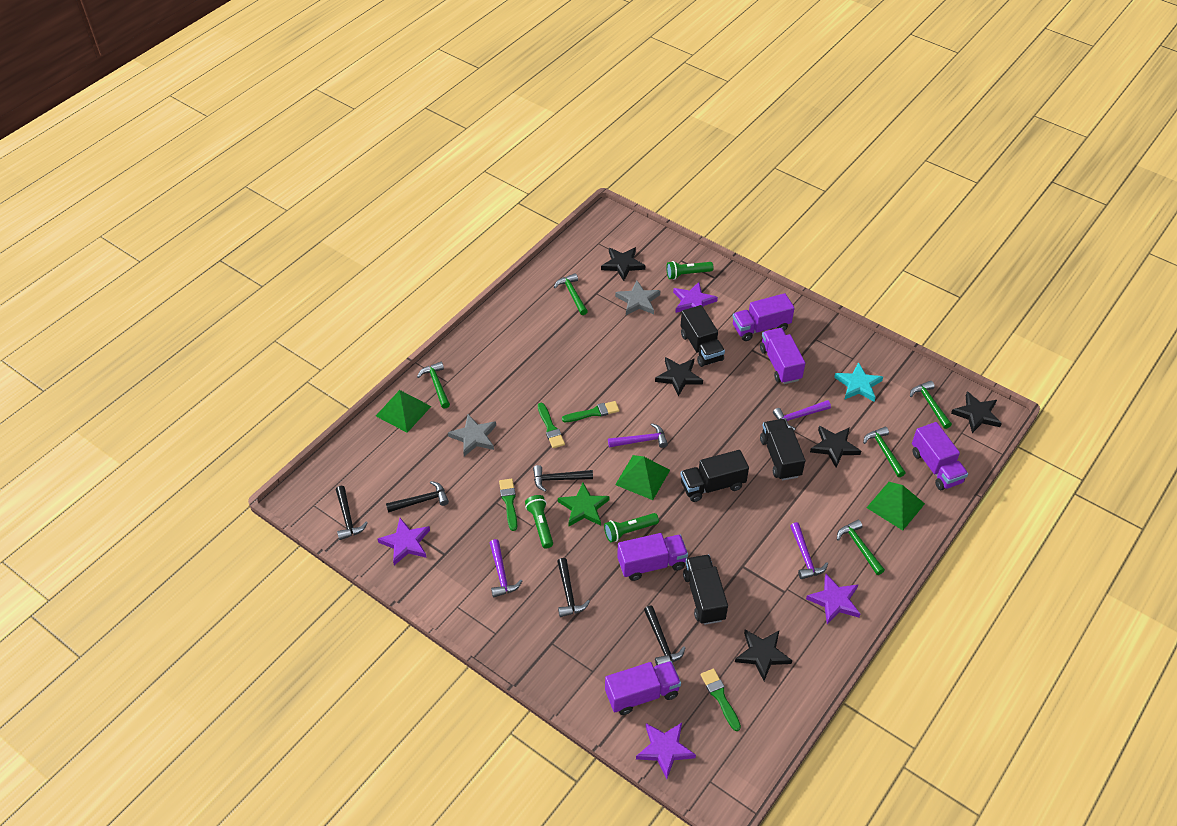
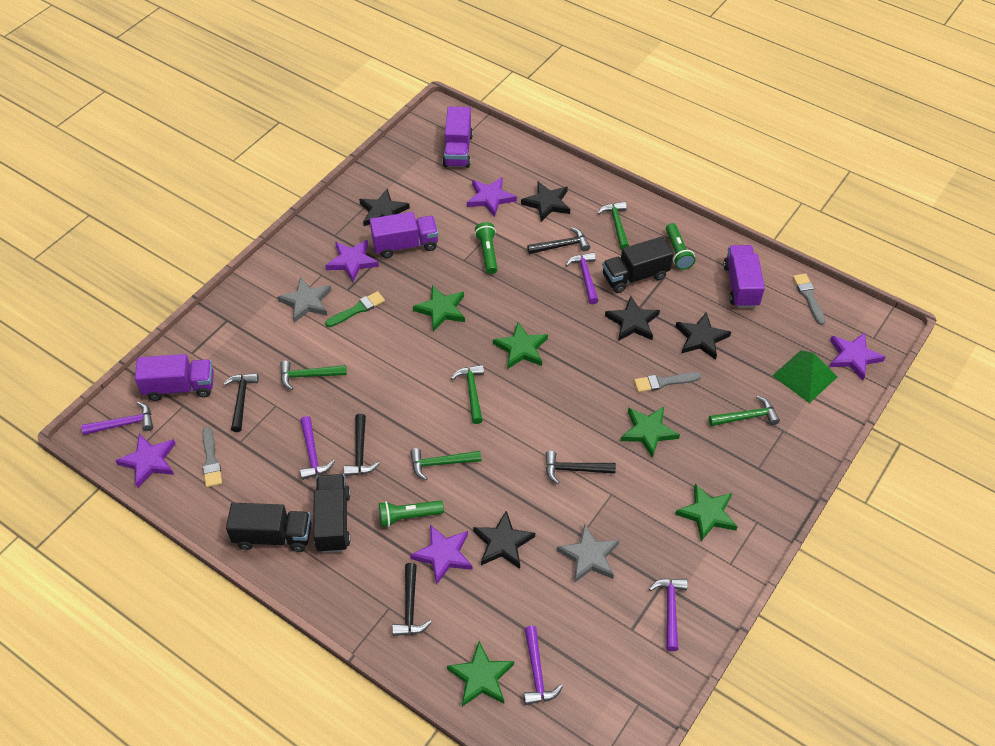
black truck: [680,305,725,367] [680,450,749,502] [683,555,728,625] [760,419,805,480] = 4 -> [226,503,311,552] [313,474,350,553] [602,236,674,293] = 3
green brush: [499,479,517,531] [538,403,565,448] [562,401,619,422] [701,669,741,731] = 4 -> [325,291,385,327] = 1
green pyramid: [376,390,431,433] [615,455,670,500] [866,482,925,530] = 3 -> [772,350,837,403] = 1
green star: [558,483,609,526] = 1 -> [413,285,465,331] [447,641,514,707] [493,322,548,369] [621,407,680,458] [675,484,738,541] = 5
grey brush: none = 0 -> [202,427,222,487] [634,372,701,392] [793,274,825,325] = 3
purple hammer: [490,539,522,597] [608,423,668,448] [773,400,831,430] [790,522,828,579] = 4 -> [81,402,153,435] [300,416,335,480] [524,626,563,705] [566,252,599,304] [649,579,688,651] = 5
purple star: [378,518,430,565] [636,723,696,779] [673,282,718,313] [806,574,860,624] = 4 -> [115,434,176,488] [325,240,379,282] [410,525,472,585] [467,177,517,217] [830,332,886,380] = 5
purple truck: [605,661,681,715] [617,533,688,581] [732,293,794,341] [760,328,805,384] [912,422,968,490] = 5 -> [135,354,214,401] [370,212,438,258] [443,107,473,168] [723,245,765,308] = 4
turquoise star: [834,362,883,402] = 1 -> none = 0

